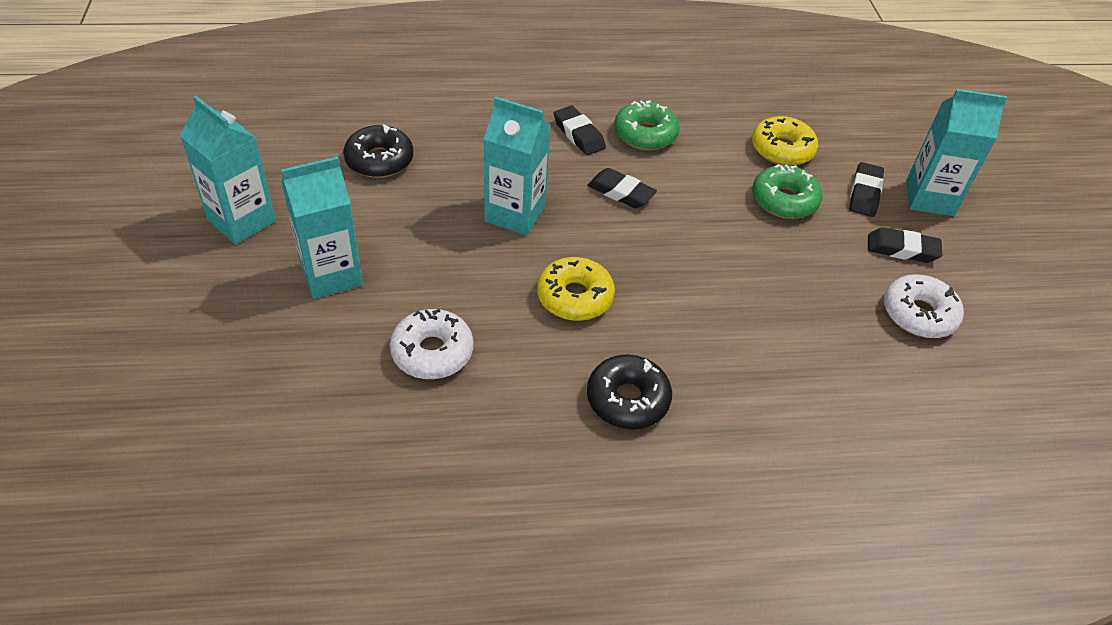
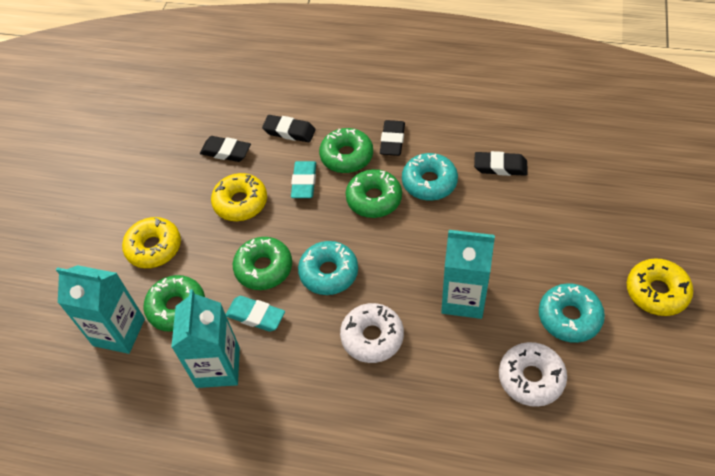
black donut: [343,124,413,178] [587,355,672,429] = 2 -> none = 0
green donut: [614,100,680,150] [752,164,822,219] = 2 -> [143,275,205,332] [233,237,292,290] [319,128,373,173] [346,169,402,218] = 4
turquoise carton: [180,96,276,244] [281,157,363,299] [484,96,551,236] [906,89,1007,216] = 4 -> [56,265,145,354] [171,289,240,388] [441,230,495,319] = 3
turquoise donut: none = 0 -> [298,241,358,295] [402,153,458,201] [539,283,605,343] = 3
turquoise eraser: none = 0 -> [226,296,285,332] [291,161,316,198] = 2
yellow donut: [537,257,615,321] [752,116,818,166] = 2 -> [122,217,181,268] [211,173,267,221] [627,258,693,316] = 3

